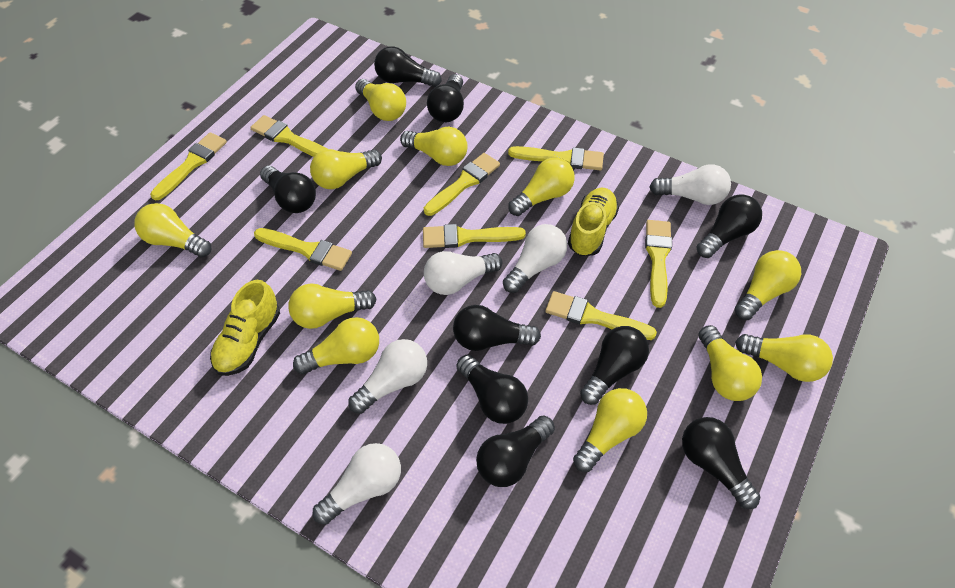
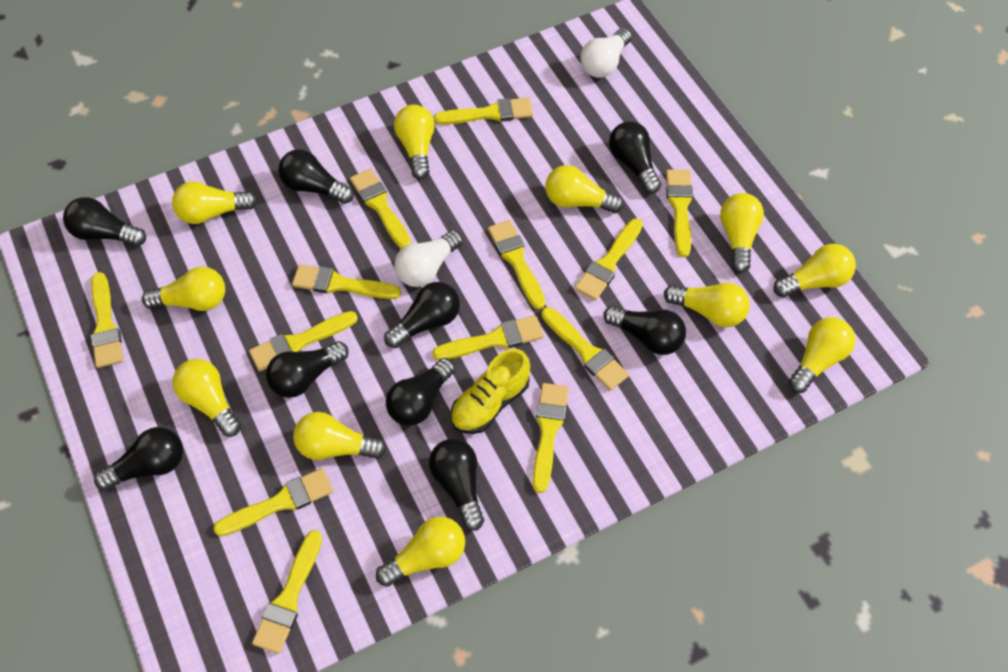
white light bulb: [313,443,401,525] [348,339,427,414] [424,251,502,295] [503,224,567,293] [650,165,731,205] = 5 -> [394,230,463,287] [580,28,632,78] = 2
yellow brush: [150,132,227,201] [250,115,327,157] [254,228,352,271] [423,224,526,248] [424,153,500,216] [508,146,604,170] [545,291,657,340] [645,220,672,308] = 8 -> [91,272,123,368] [213,468,333,536] [249,311,358,372] [252,530,322,654] [292,264,401,299] [350,169,411,249] [432,315,544,360] [434,97,533,125] [488,220,545,309] [533,383,569,493] [541,307,629,391] [575,219,643,301] [666,169,693,257] = 13
yellow shoe: [210,280,280,376] [568,188,619,256] = 2 -> [451,349,530,434] = 1

